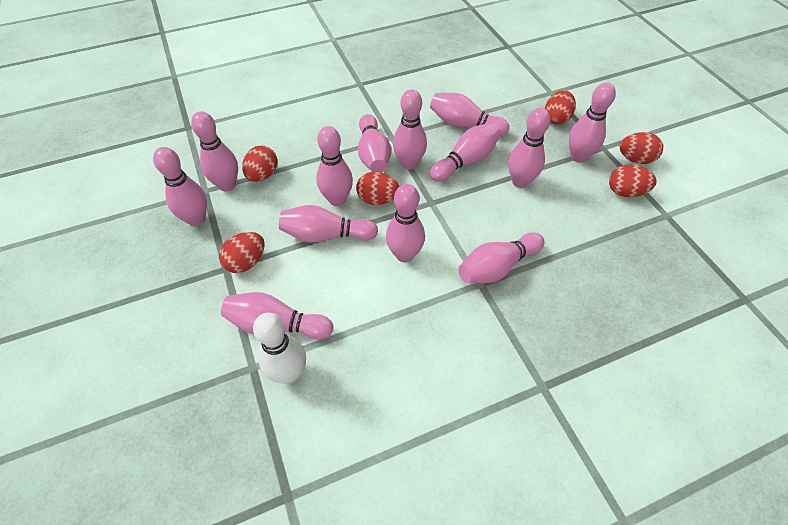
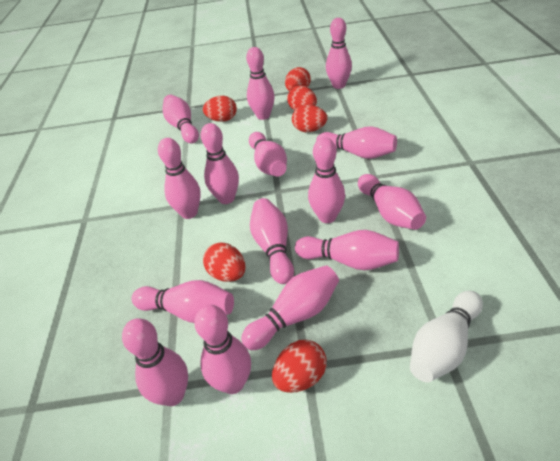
pink bowling pin: [153,147,207,226] [191,111,238,191] [221,292,333,340] [279,205,378,243] [316,126,353,206] [358,114,391,173] [386,184,425,262] [393,89,427,169] [430,93,509,136] [430,122,501,182] [459,232,545,283] [508,108,551,188] [569,83,616,163] = 13 -> [122,318,188,406] [132,280,234,323] [158,138,201,219] [163,95,199,143] [194,305,251,394] [201,123,239,204] [241,265,339,350] [246,47,275,120] [249,132,287,177] [250,198,294,284] [295,230,399,270] [308,137,345,223] [316,126,397,159] [326,18,352,89] [358,174,426,230] = 15

